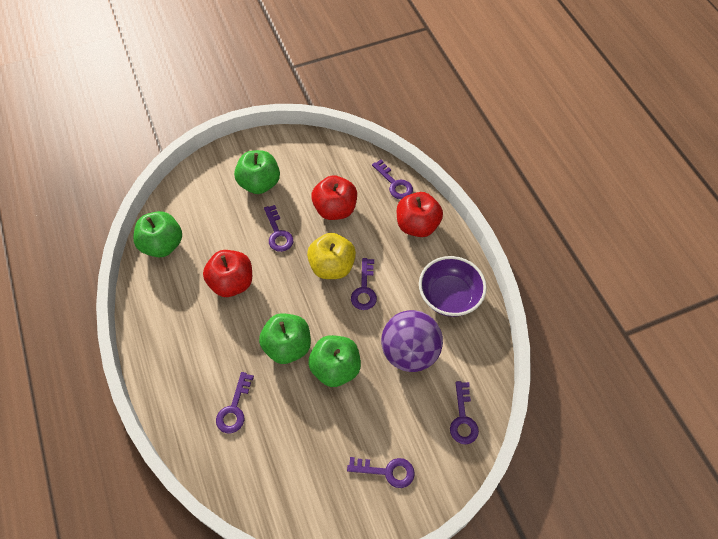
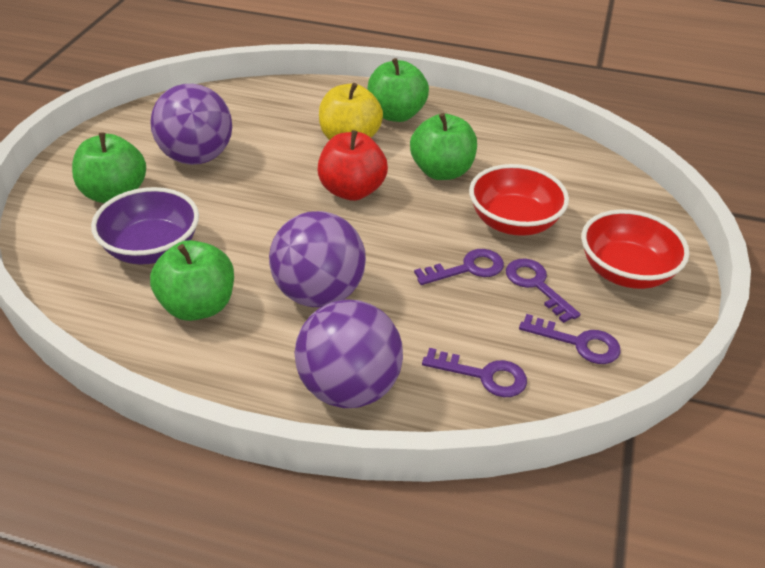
purple ball: [381,310,443,372] = 1 -> [150,84,232,165] [269,211,366,307] [294,300,403,408] = 3
purple key: [216,372,254,433] [264,205,293,252] [347,457,415,488] [351,258,377,310] [372,160,413,199] [450,381,479,444] = 6 -> [414,249,504,285] [422,348,527,397] [506,259,581,323] [519,314,620,364] = 4
red apple: [203,250,252,297] [311,175,357,220] [397,192,443,237] = 3 -> [317,130,388,201] = 1
red bowl: none = 0 -> [469,164,569,236] [581,209,690,289] = 2

